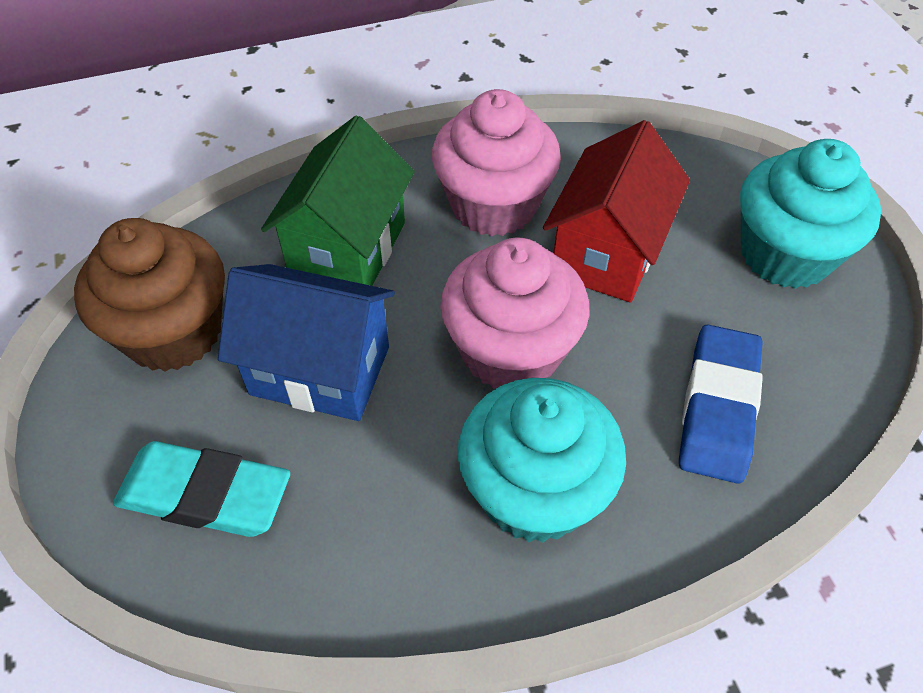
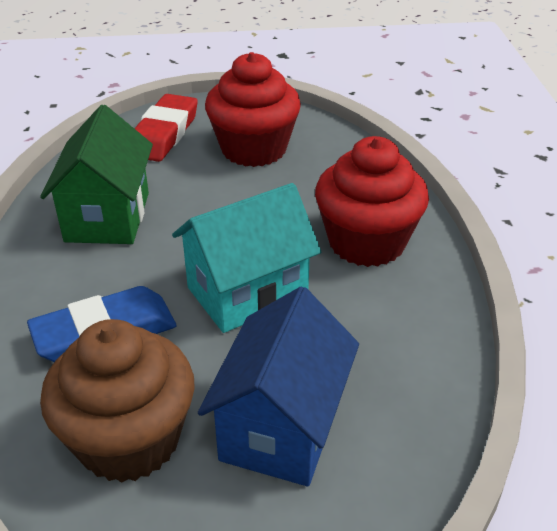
pink cupcake: [432,89,561,236] [440,237,590,389] = 2 -> none = 0
red cupcake: none = 0 -> [205,52,301,167] [315,136,429,267] = 2
red eraser: none = 0 -> [134,94,198,162] = 1
red house: [543,120,690,303] = 1 -> none = 0
turquoise cupcake: [458,378,626,543] [740,139,881,289] = 2 -> none = 0
turquoise eraser: [113,441,290,537] = 1 -> none = 0
turquoise house: none = 0 -> [172,183,321,333] = 1

